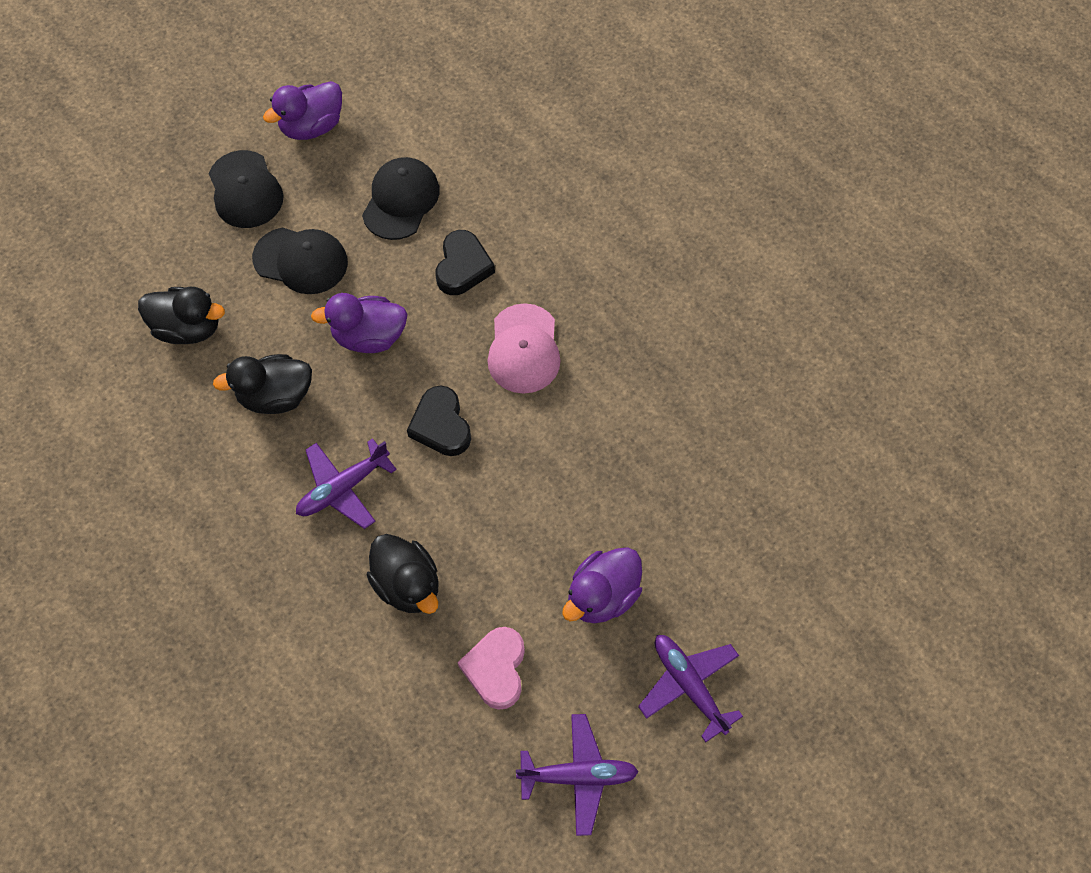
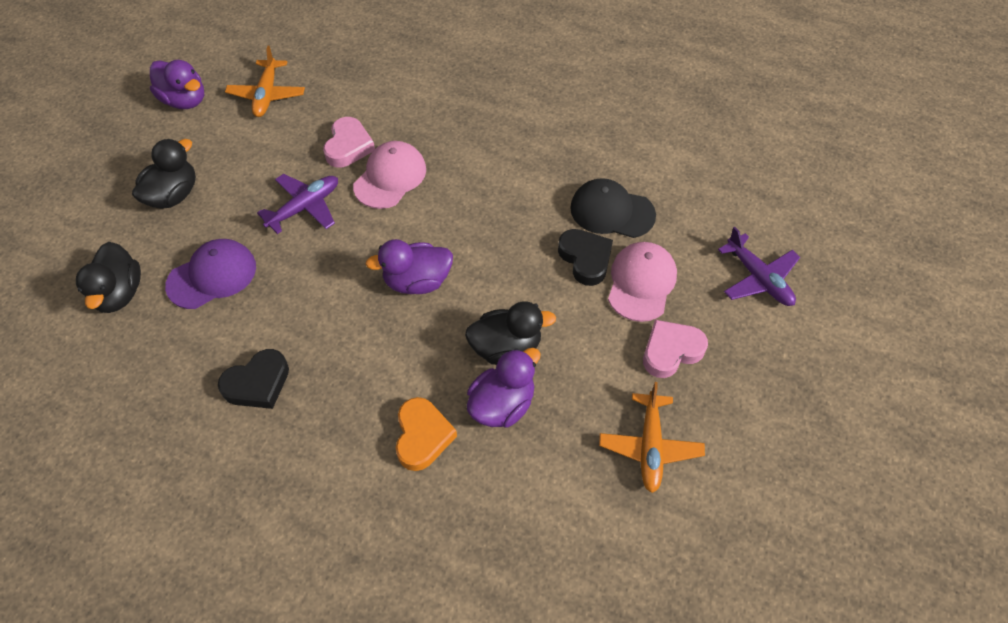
black cap: [209,150,283,228] [252,227,348,294] [362,157,440,240] = 3 -> [570,178,656,238] = 1
orange heart: none = 0 -> [396,397,457,471] = 1
orange plane: none = 0 -> [225,45,305,117] [599,382,705,493] = 2
pink cap: [487,303,560,394] = 1 -> [353,141,426,209] [608,242,677,322] = 2
pink heart: [458,627,525,710] = 1 -> [323,117,375,168] [643,320,708,378] = 2
purple cap: none = 0 -> [165,239,256,309] = 1
purple plane: [296,438,397,529] [516,714,639,836] [638,635,743,743] = 3 -> [257,174,338,234] [718,227,800,306] = 2

